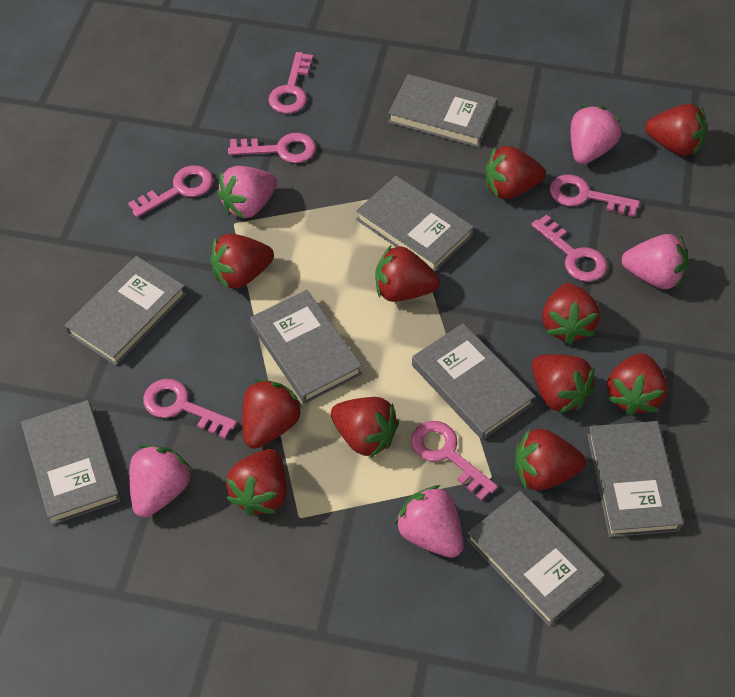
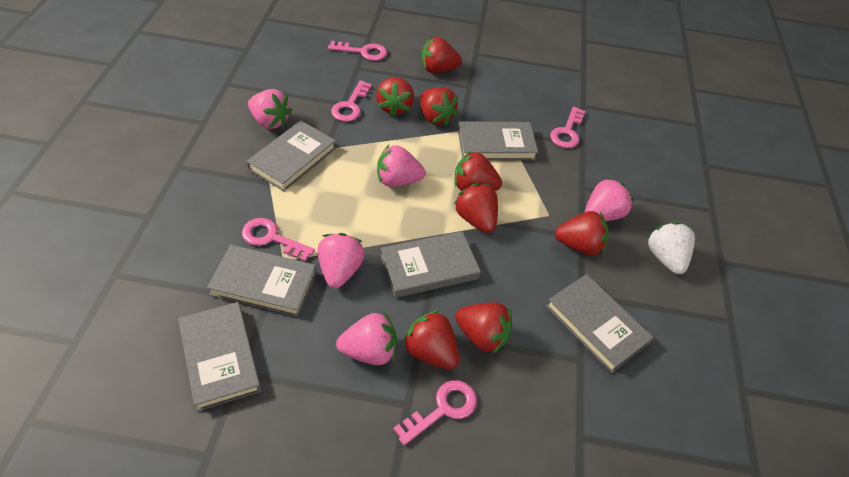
grey book: [21,400,121,525] [65,256,186,366] [250,290,362,404] [356,176,474,272] [388,74,497,148] [412,323,535,440] [466,491,605,626] [587,421,684,537] = 8 -> [178,302,261,411] [207,245,317,317] [246,120,336,191] [380,231,481,298] [458,121,538,160] [546,274,654,373] = 6
pink key: [128,165,213,218] [143,379,237,439] [228,133,316,163] [268,52,313,114] [411,421,498,501] [531,214,607,282] [550,174,640,217] = 7 -> [242,218,315,262] [328,41,387,61] [331,80,372,122] [393,380,477,446] [550,106,585,148] = 5
red strawberry: [210,234,274,289] [226,449,287,516] [242,379,303,449] [331,397,399,459] [375,245,440,302] [485,146,546,199] [515,429,586,490] [532,354,595,414] [542,283,600,345] [607,353,668,416] [645,104,707,156] = 11 -> [376,77,414,117] [402,310,459,370] [420,87,459,126] [421,37,462,73] [454,151,502,191] [454,183,498,233] [455,302,512,354] [555,211,609,255] = 8
white strawberry: none = 0 -> [648,222,695,274] = 1

